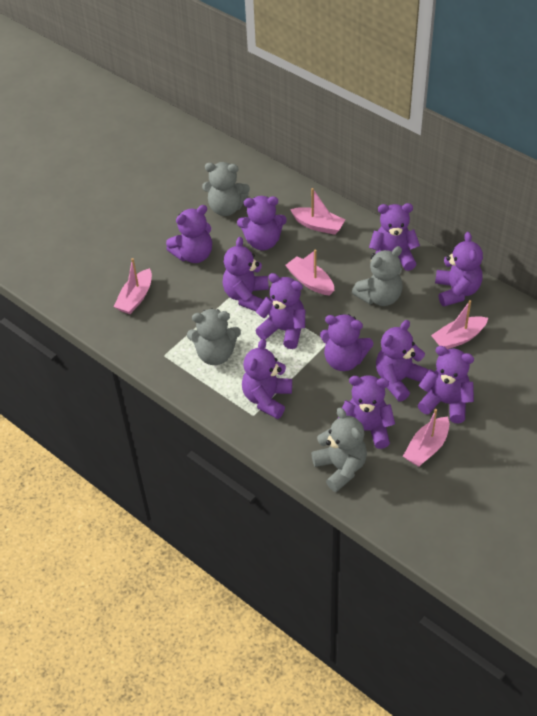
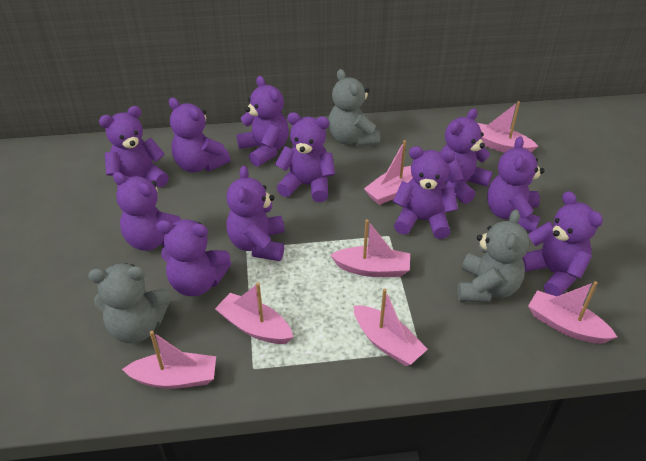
grey teddy bear: [187,308,241,365] [202,162,250,216] [311,407,367,492] [352,246,403,306] = 4 -> [88,263,170,343] [328,69,380,147] [457,209,529,303] = 3
pink boat: [114,258,152,314] [285,249,334,295] [290,188,345,235] [403,409,449,467] [431,300,488,349] = 5 -> [122,331,216,389] [215,283,293,344] [330,219,410,277] [354,289,428,366] [364,140,413,205] [478,101,538,153] [528,281,617,344] = 7

